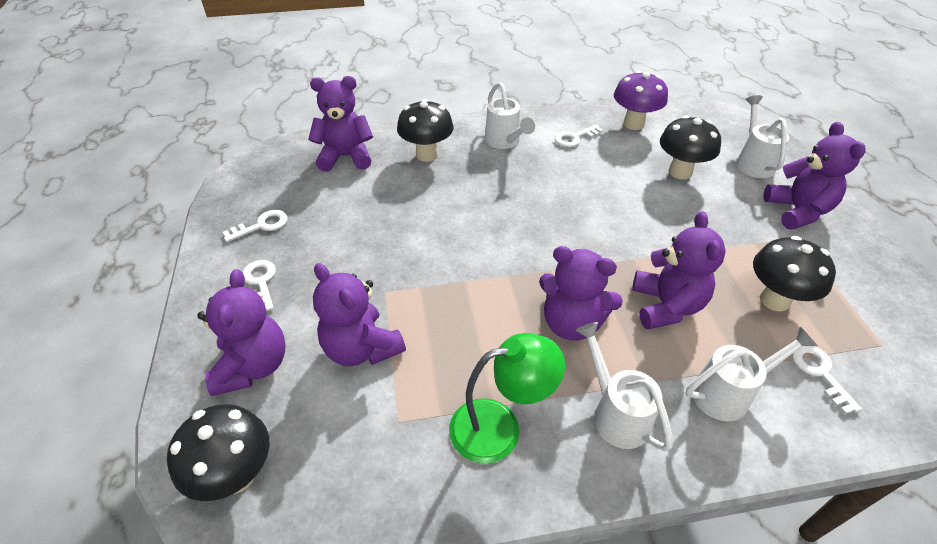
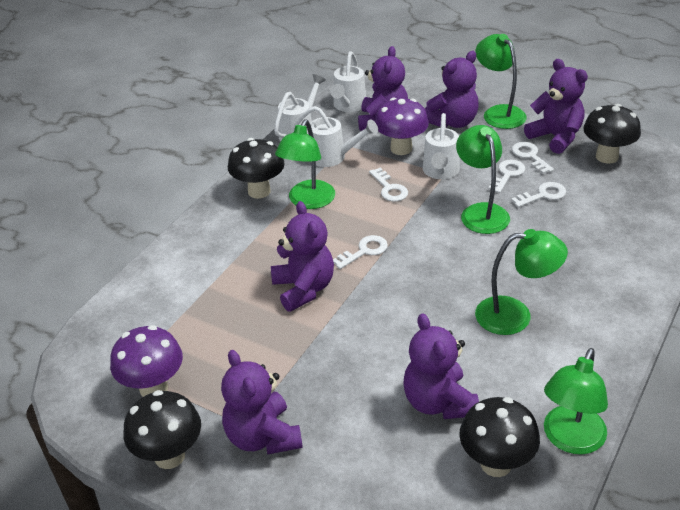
green lamp: [449,333,565,463] = 1 -> [275,119,335,209] [456,125,510,234] [475,34,526,129] [475,229,568,335] [544,348,608,454] = 5
purple mushroom: [614,71,668,130] = 1 -> [110,325,183,397] [375,97,429,155] = 2
white key: [223,210,288,242] [243,260,276,311] [555,124,603,147] [792,346,862,414] = 4 -> [333,235,388,269] [369,168,408,202] [488,159,525,193] [511,182,566,207] [512,142,554,174] = 5

